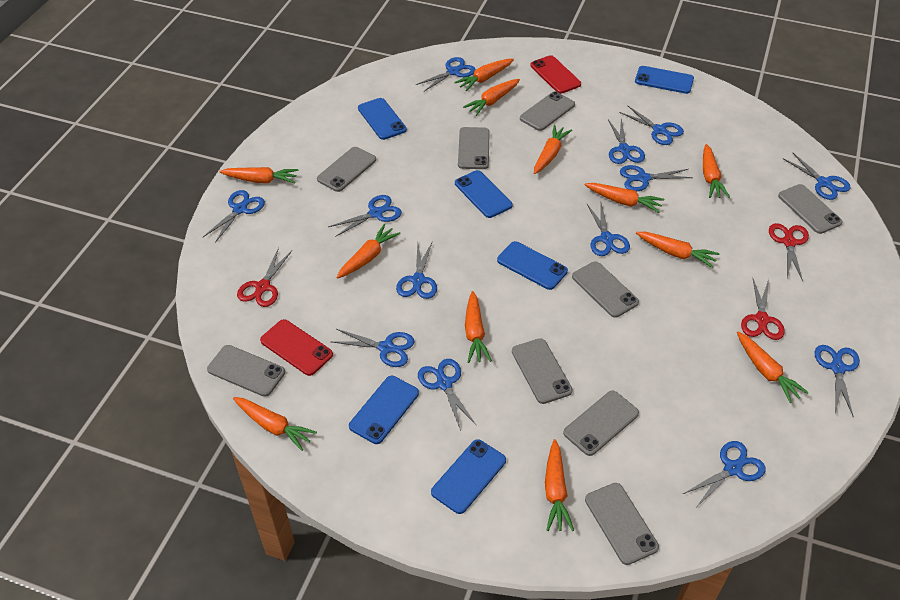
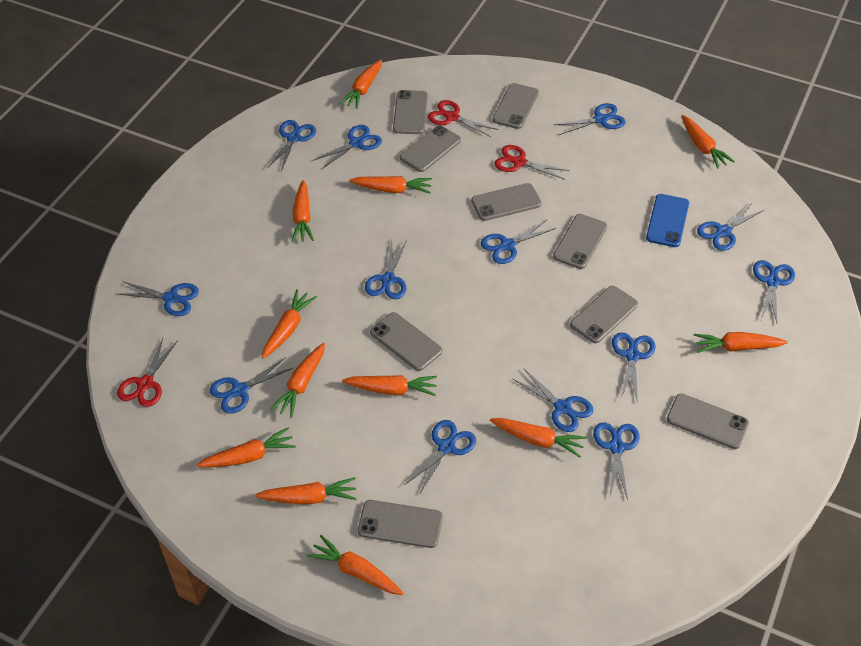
blue phone: [349,376,419,444] [358,98,407,140] [431,439,506,514] [455,170,513,218] [497,241,568,290] [635,66,694,94] = 6 -> [646,194,689,247] = 1
red phone: [260,319,333,376] [530,55,581,94] = 2 -> none = 0

